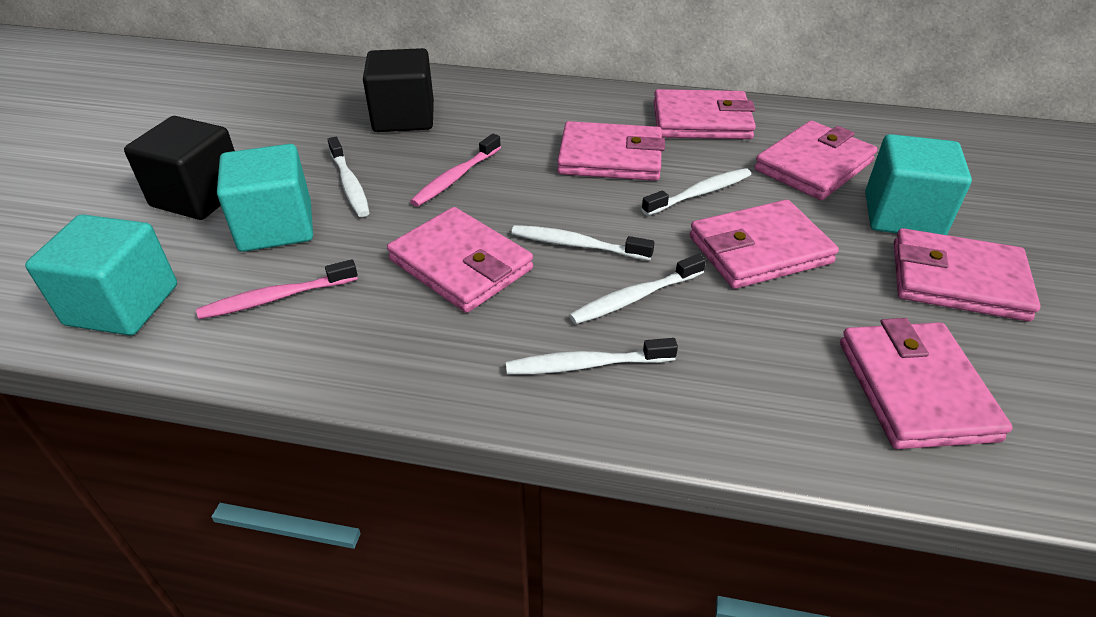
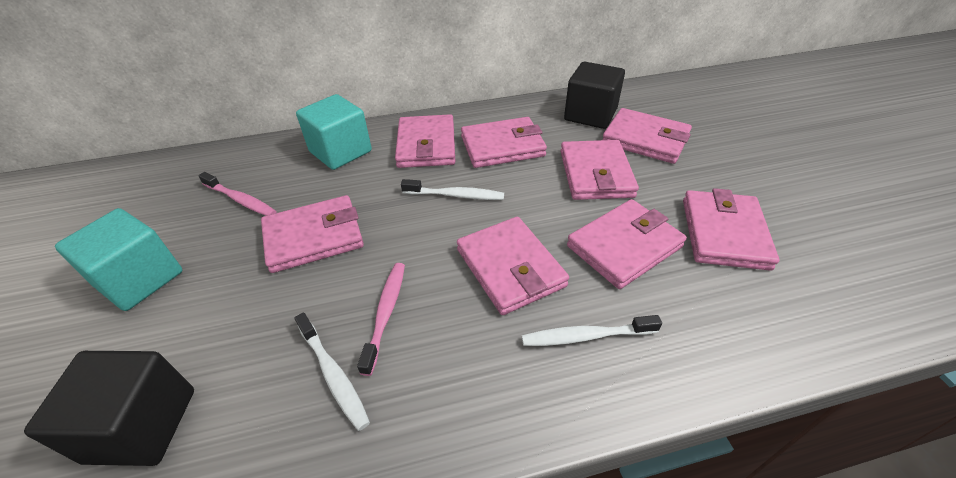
pink wallet: [387,207,533,313] [557,121,665,181] [653,89,756,139] [690,200,839,289] [754,121,877,200] [840,318,1013,449] [894,228,1041,321] = 7 -> [261,195,364,273] [395,114,455,168] [457,217,569,315] [461,117,547,168] [560,140,639,200] [567,199,687,289] [602,108,692,164] [683,188,779,271] = 8
turquoise cube: [25,214,177,335] [217,144,313,252] [865,134,972,235] = 3 -> [55,208,182,311] [296,94,372,170] = 2
white toothbrush: [328,137,370,217] [506,338,678,375] [511,225,655,260] [569,254,706,324] [642,168,751,216] = 5 -> [294,313,370,431] [401,179,504,200] [522,315,662,346] = 3

